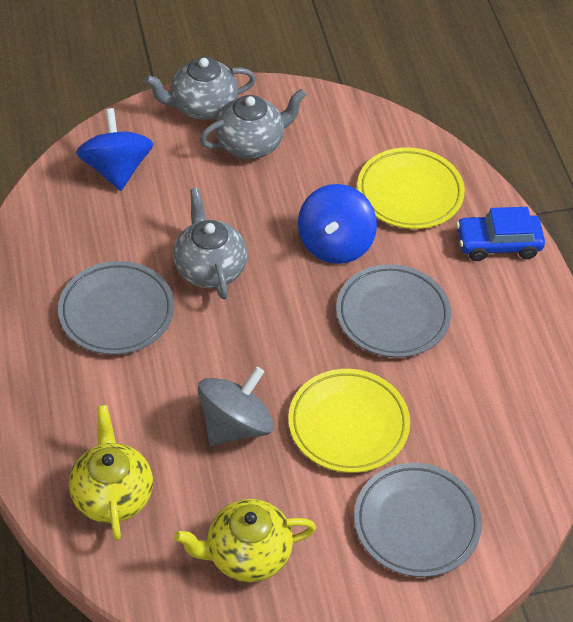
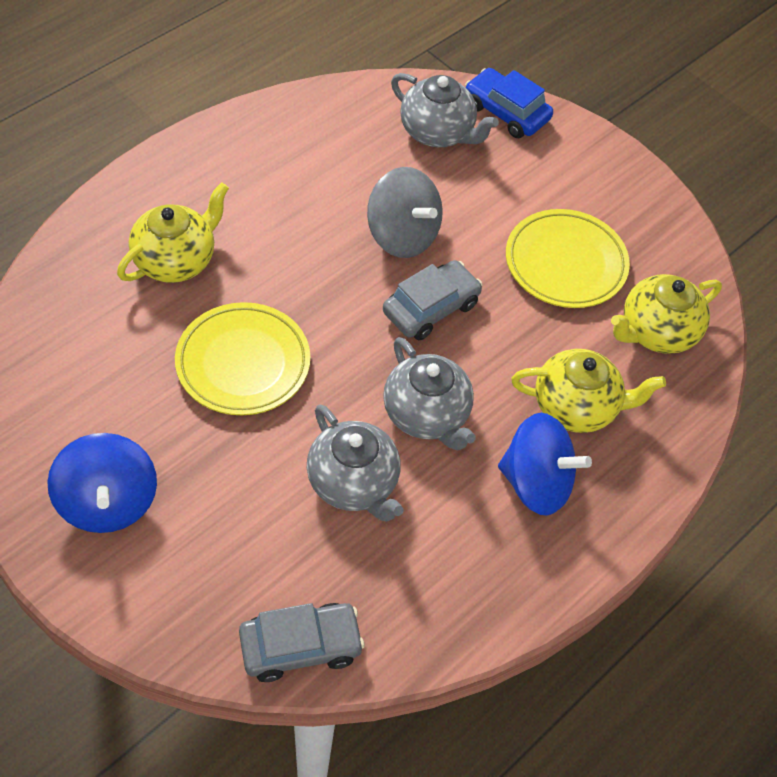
grey car: none = 0 -> [239,603,365,682] [383,260,482,340] = 2
grey plate: [58,261,174,355] [336,264,451,358] [354,463,482,577] = 3 -> none = 0
yellow teapot: [69,405,153,541] [174,499,316,582] = 2 -> [117,182,229,283] [511,349,666,433] [611,274,722,354] = 3

